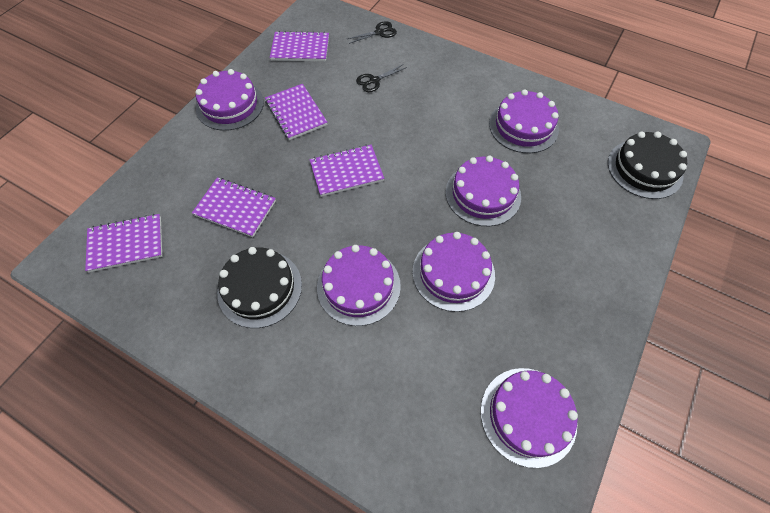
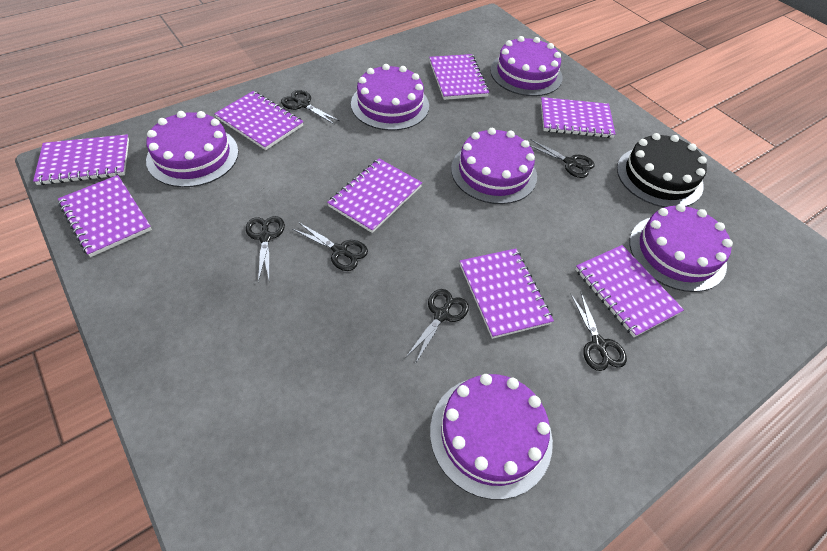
black cake: [217,247,302,328] [608,132,687,199] = 2 -> [617,133,707,207] = 1
black scissors: [347,21,397,44] [356,64,407,92] = 2 -> [246,216,285,282] [281,90,340,125] [292,222,368,271] [405,289,469,364] [530,139,595,178] [571,293,627,371] = 6
purple notebook: [85,214,162,272] [192,177,276,237] [265,84,328,140] [270,31,329,62] [310,144,384,197] = 5 -> [33,134,129,185] [58,175,152,257] [214,91,303,150] [327,159,422,233] [429,54,489,100] [460,249,554,339] [541,97,616,138] [575,245,684,337] = 8

